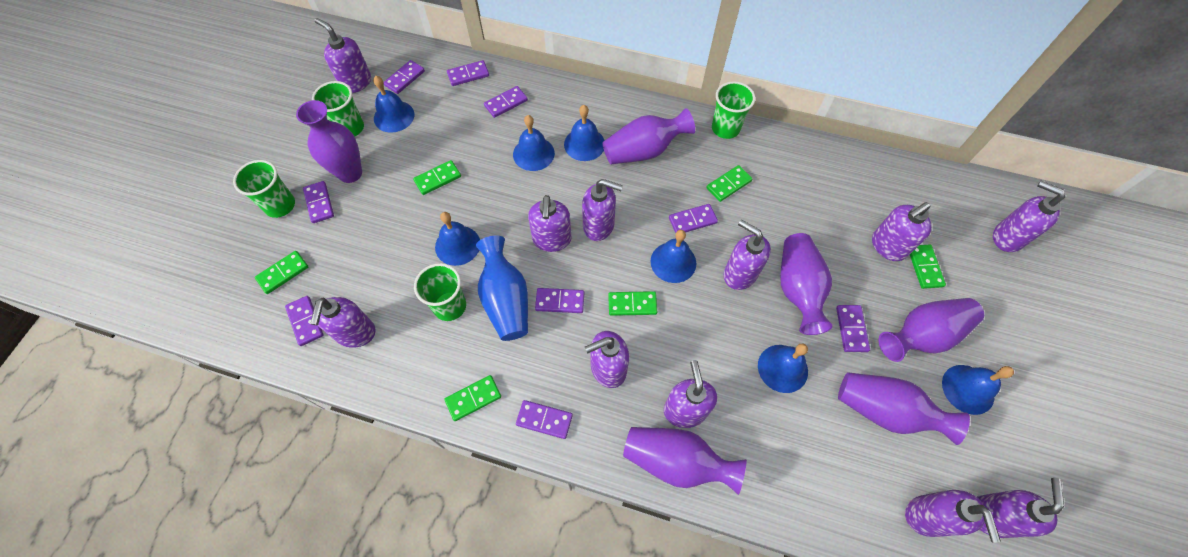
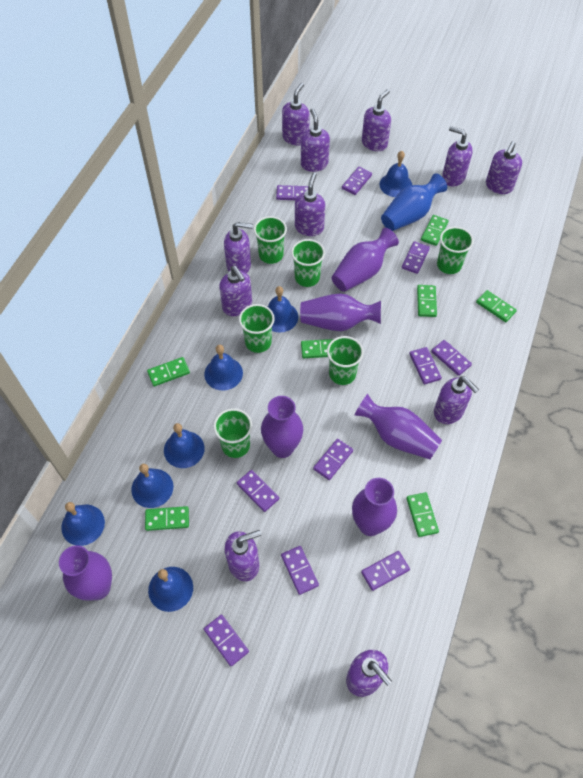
green cup: [233,160,295,218] [312,81,364,137] [414,263,466,321] [712,81,755,139] = 4 -> [213,408,252,458] [239,304,275,353] [254,216,287,264] [291,239,325,287] [327,336,364,385] [437,226,474,274] = 6
green domino: [255,251,308,294] [413,160,461,195] [444,375,501,421] [608,291,657,316] [706,165,752,202] [910,244,946,289] = 6 -> [145,506,189,531] [147,357,190,386] [301,339,333,358] [406,492,439,537] [417,285,437,317] [421,215,449,246] [476,290,517,322] = 7
purple domino: [285,296,324,346] [303,181,334,223] [383,60,425,94] [447,60,489,86] [484,86,528,118] [516,400,573,439] [535,288,584,313] [669,204,718,233] [836,305,870,352] = 9 -> [204,615,249,666] [237,470,280,512] [276,185,308,200] [281,546,319,595] [313,439,353,480] [342,167,372,195] [361,551,410,591] [402,241,430,274] [409,347,442,384] [431,340,472,376] = 10

